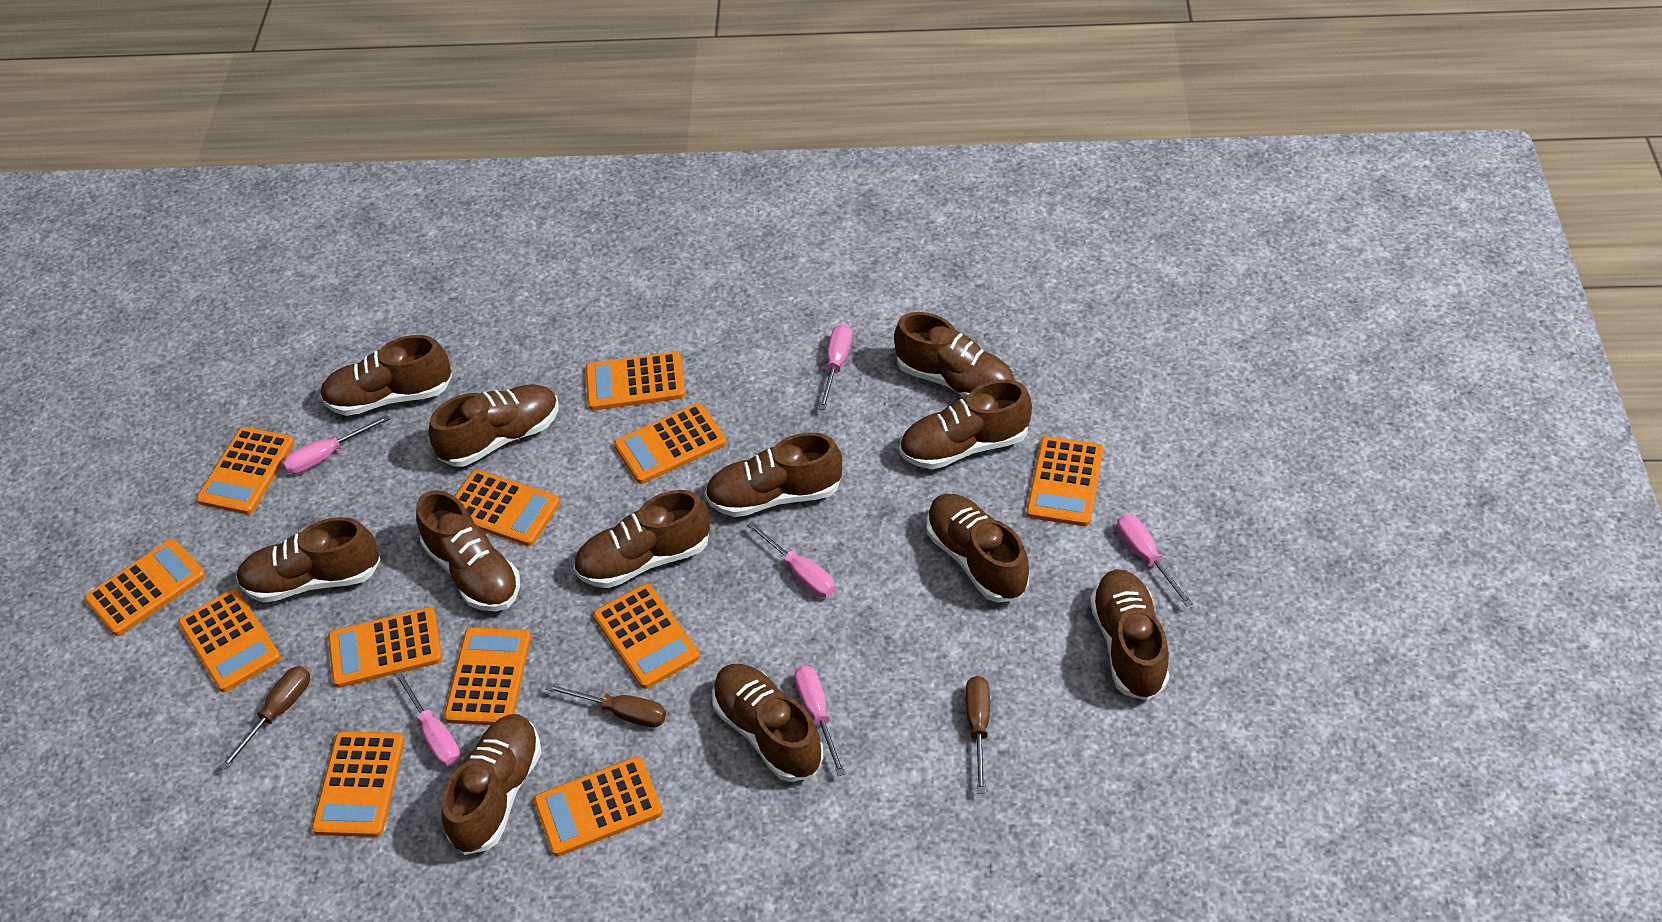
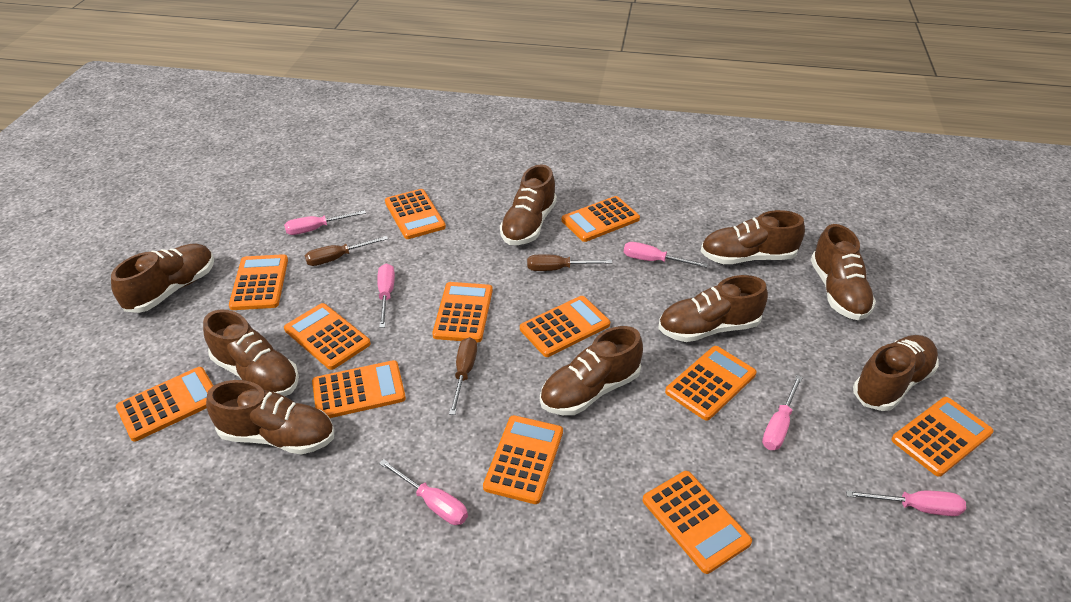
brown shoe: [236,517,380,603] [320,335,452,416] [416,490,520,611] [429,384,559,467] [441,714,541,855] [573,490,710,588] [705,432,842,517] [712,664,823,782] [894,312,1015,397] [899,380,1032,469] [927,494,1029,603] [1090,569,1169,700] = 12 -> [111,244,214,313] [203,310,299,396] [206,380,334,454] [500,164,557,245] [540,326,643,415] [658,275,768,342] [701,210,805,264] [811,224,876,320] [853,335,939,411] = 9

